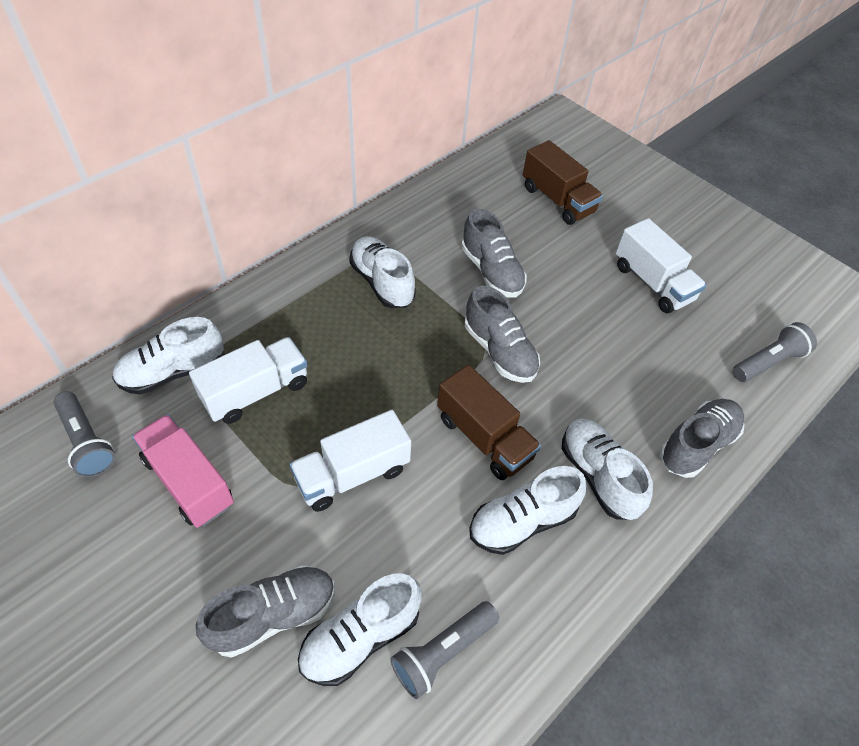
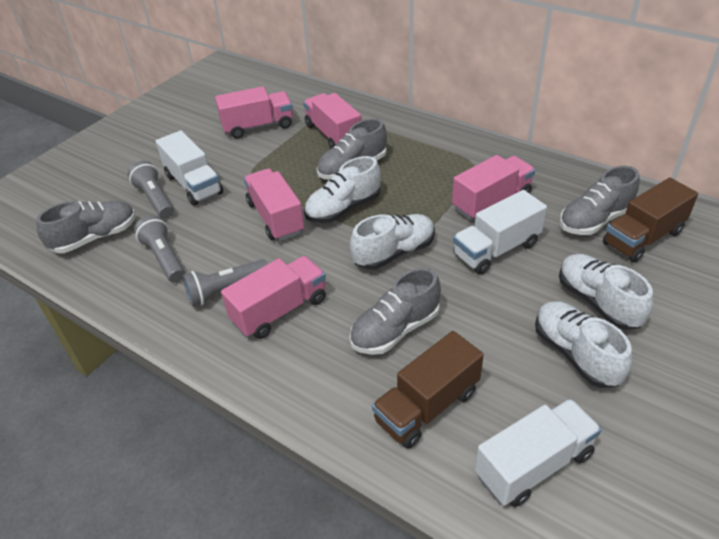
pink truck: [132,414,234,528] = 1 -> [215,86,293,139] [221,256,326,339] [244,169,304,241] [303,93,361,149] [452,155,535,220] = 5
white shoe: [112,317,224,395] [298,573,422,686] [349,236,416,308] [469,466,586,555] [562,419,653,520] = 5 -> [304,156,381,223] [350,214,435,270] [535,301,632,388] [559,254,653,330] = 4

